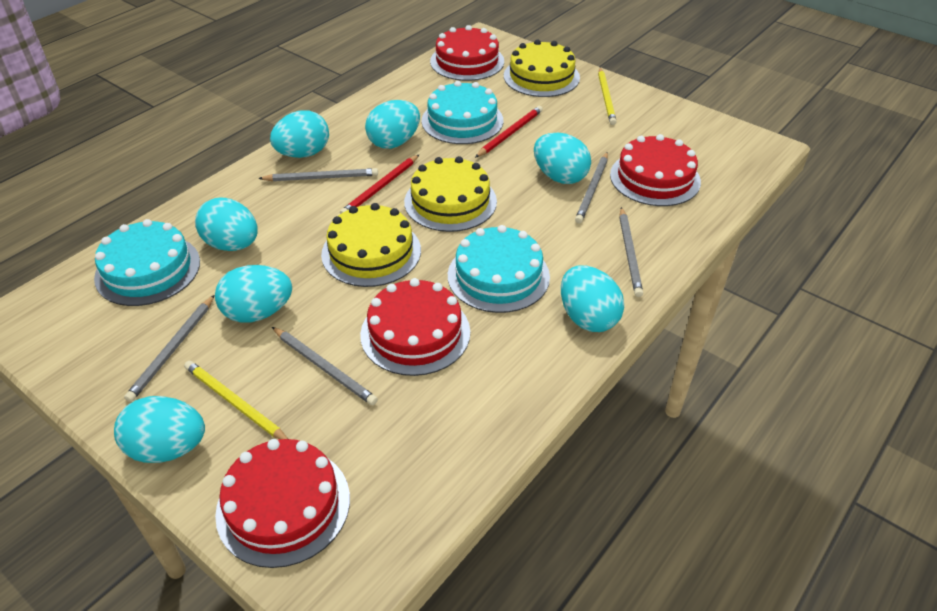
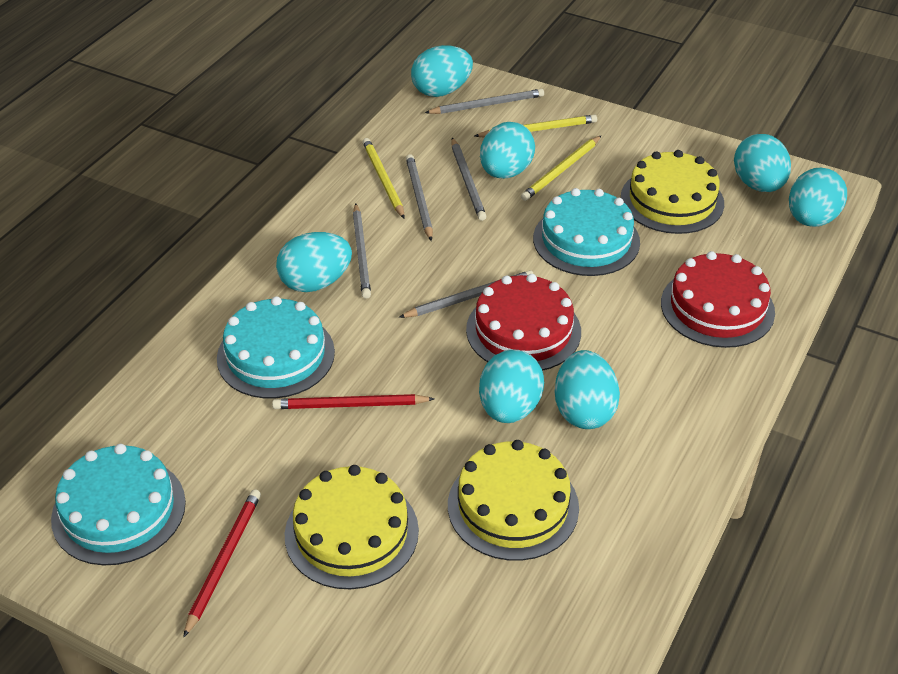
red cake: [215,439,350,568] [360,278,470,376] [430,25,504,81] [610,134,701,206] = 4 -> [466,274,581,371] [661,251,775,348] = 2
yellow pencil: [184,361,288,439] [598,68,617,125] = 2 -> [363,138,405,219] [475,114,597,138] [521,136,601,201] = 3

